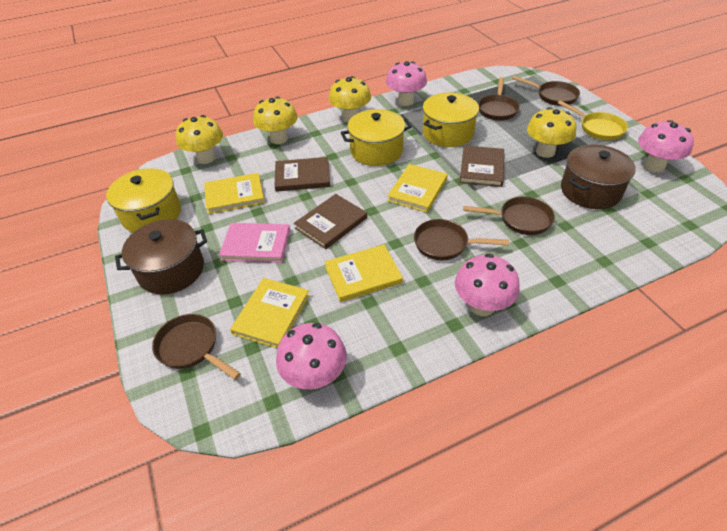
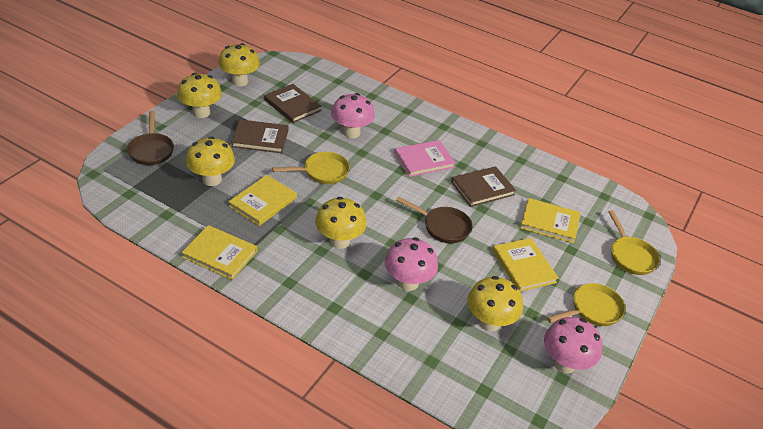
brown pan: [152,314,241,380] [414,219,509,260] [463,197,555,235] [478,77,520,121] [512,76,580,106] = 5 -> [127,111,174,165] [396,197,472,243] = 2
brown pot: [115,219,207,294] [561,145,636,209] = 2 -> none = 0
pink mushroom: [276,323,347,389] [386,61,427,106] [455,254,520,316] [638,120,694,172] = 4 -> [331,93,375,138] [385,237,438,291] [544,317,603,373] = 3
yellow mushroom: [176,115,223,164] [253,96,298,144] [329,76,371,122] [527,107,576,158] = 4 -> [177,73,222,118] [186,136,235,186] [218,43,260,86] [315,197,367,249] [467,276,523,331] = 5
yellow pan: [558,100,628,140] = 1 -> [272,152,350,184] [547,283,625,326] [608,210,660,275] = 3
yellow pot: [106,168,181,232] [341,109,412,166] [423,93,479,147] = 3 -> none = 0

